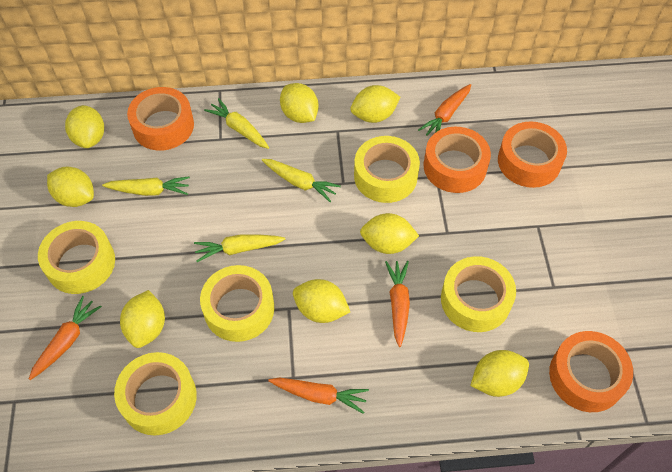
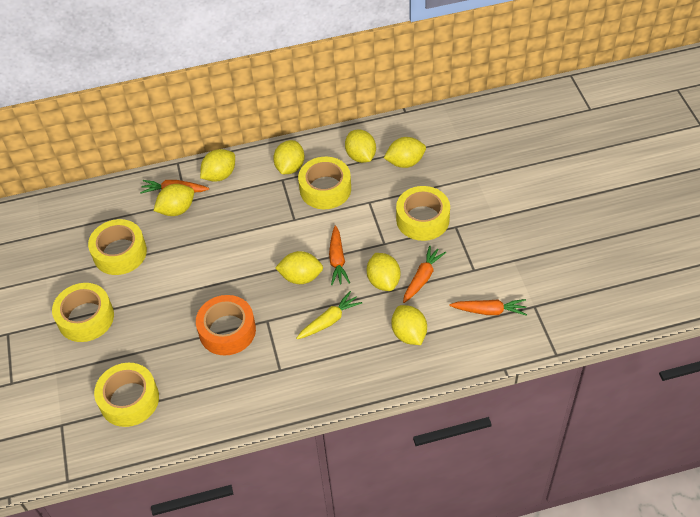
orange tape: [127,87,194,151] [424,127,491,193] [498,121,567,188] [549,331,633,412] = 4 -> [196,295,256,356] = 1
yellow carrot: [102,176,190,196] [194,235,285,262] [204,98,269,149] [262,159,341,202] = 4 -> [296,291,362,339] = 1

